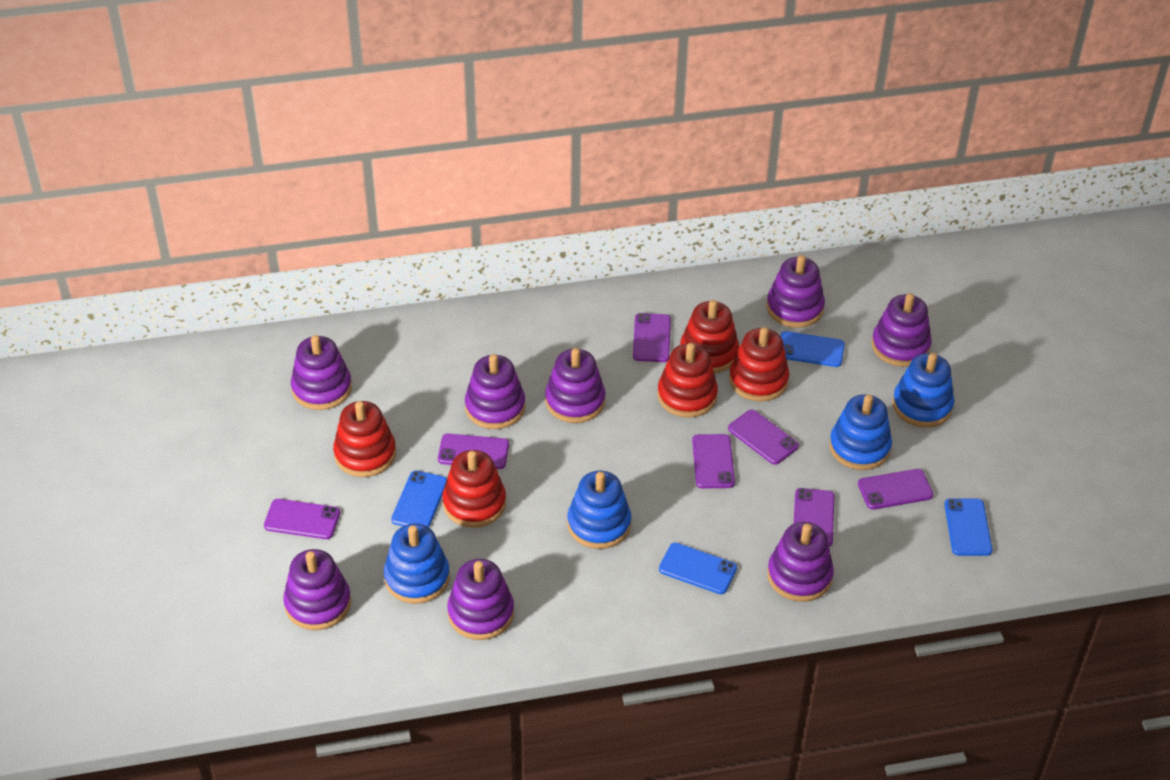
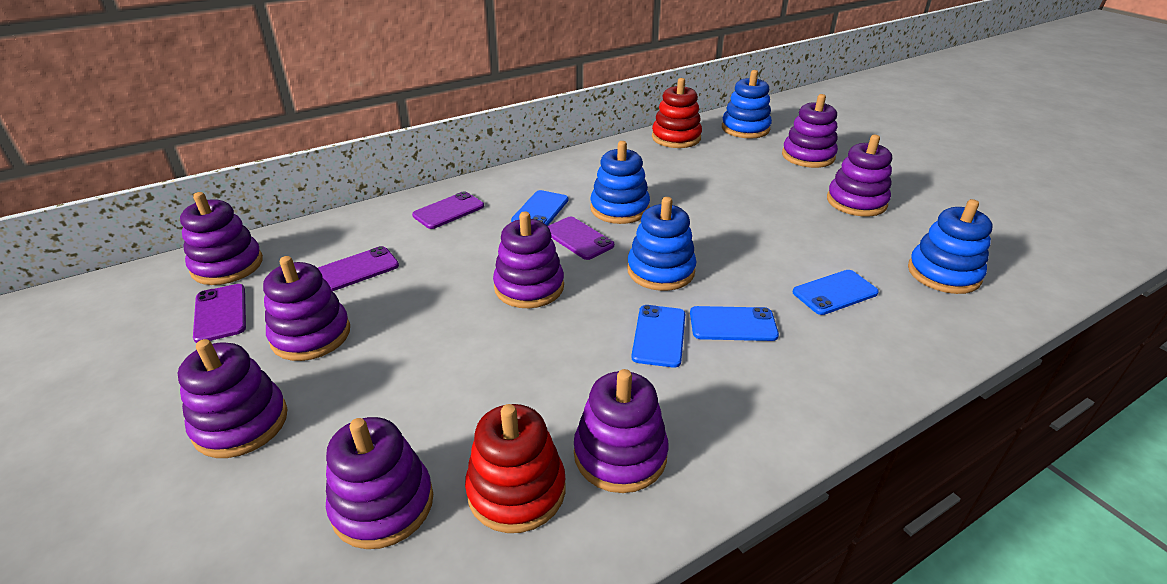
purple phone: [264,499,340,539] [438,433,509,469] [633,313,671,362] [692,434,735,488] [728,410,799,465] [794,488,834,547] [858,469,933,510] = 7 -> [193,284,246,343] [318,246,399,291] [412,191,484,229] [548,217,614,260] = 4
red stacking toy: [333,401,396,477] [442,450,506,528] [657,343,718,418] [680,300,739,373] [729,327,789,402] = 5 -> [465,404,565,533] [652,78,702,148] = 2

